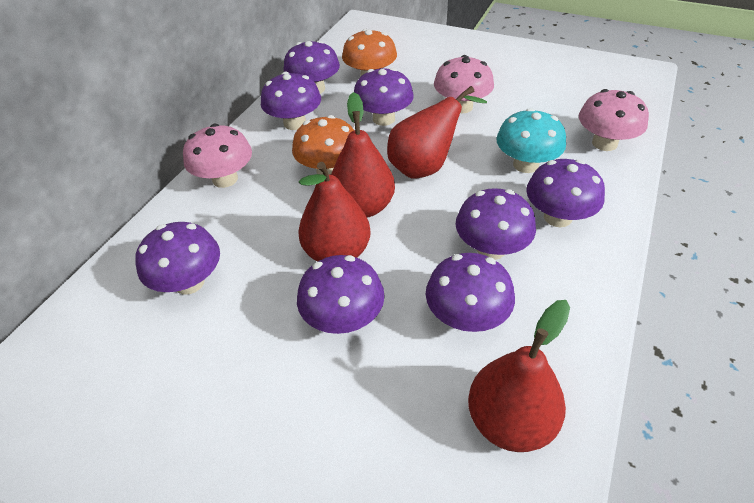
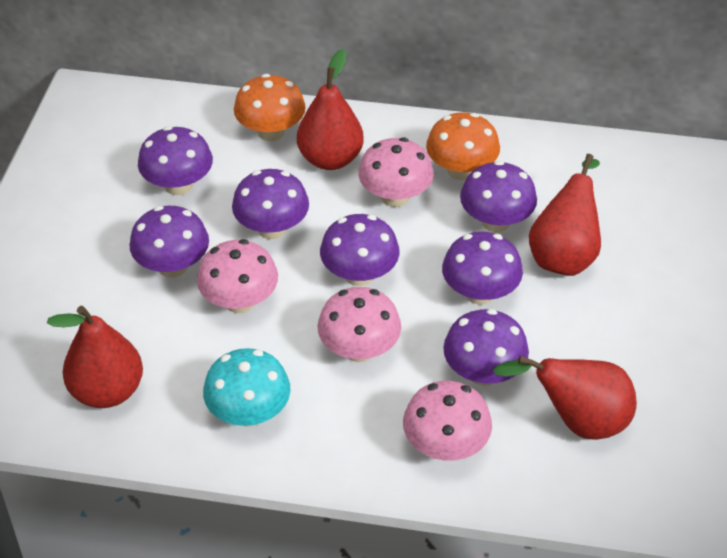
pink mushroom: [183,124,252,188] [434,55,494,113] [579,89,649,151] = 3 -> [197,239,278,313] [317,287,401,362] [358,138,434,207] [403,381,492,461] = 4
purple mushroom: [135,222,220,295] [261,72,321,130] [284,40,340,94] [297,255,385,334] [354,68,414,126] [426,253,515,332] [455,188,536,260] [526,159,605,227] = 8 -> [130,206,209,278] [138,126,213,195] [232,169,309,239] [320,214,400,286] [442,232,523,305] [443,309,529,386] [460,161,537,232] = 7

